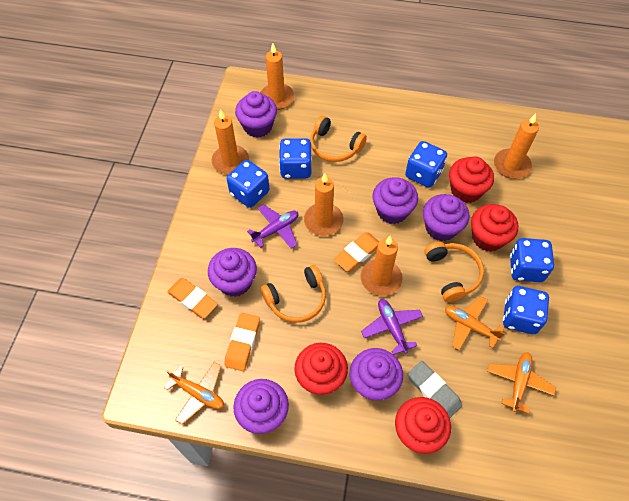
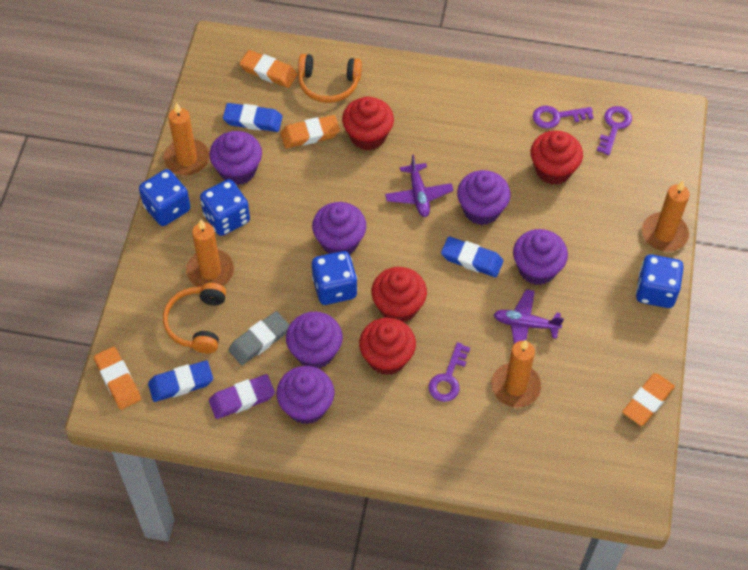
blue dice: [227,160,269,208] [279,138,312,179] [405,141,447,188] [503,286,549,334] [510,238,554,282] = 5 -> [139,169,191,226] [200,179,250,236] [312,251,358,305] [636,254,684,308] = 4
blue eraser: none = 0 -> [148,360,213,402] [223,103,283,132] [441,237,503,277] = 3
orange candle: [211,109,249,174] [260,43,294,110] [304,173,344,236] [360,236,402,296] [494,114,539,179] = 5 -> [164,103,209,175] [186,219,234,287] [491,340,541,407] [642,181,690,252] = 4
orange eraser: [167,278,218,318] [224,313,260,371] [334,232,379,272] = 3 -> [94,347,141,410] [240,50,298,88] [281,115,340,148] [622,373,675,426] = 4
orange headphones: [261,265,326,323] [310,116,367,162] [424,242,484,302] = 3 -> [163,283,226,353] [298,54,362,103] = 2
orange plane: [164,362,224,425] [445,296,505,350] [487,352,556,414] = 3 -> none = 0
purple eraser: none = 0 -> [209,374,275,419] = 1
purple key: none = 0 -> [428,342,470,402] [533,106,594,129] [597,106,632,155] = 3

